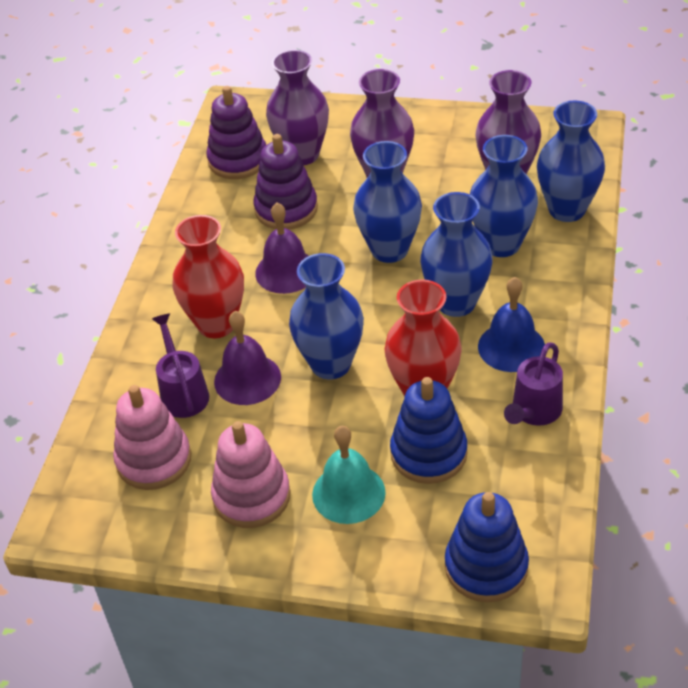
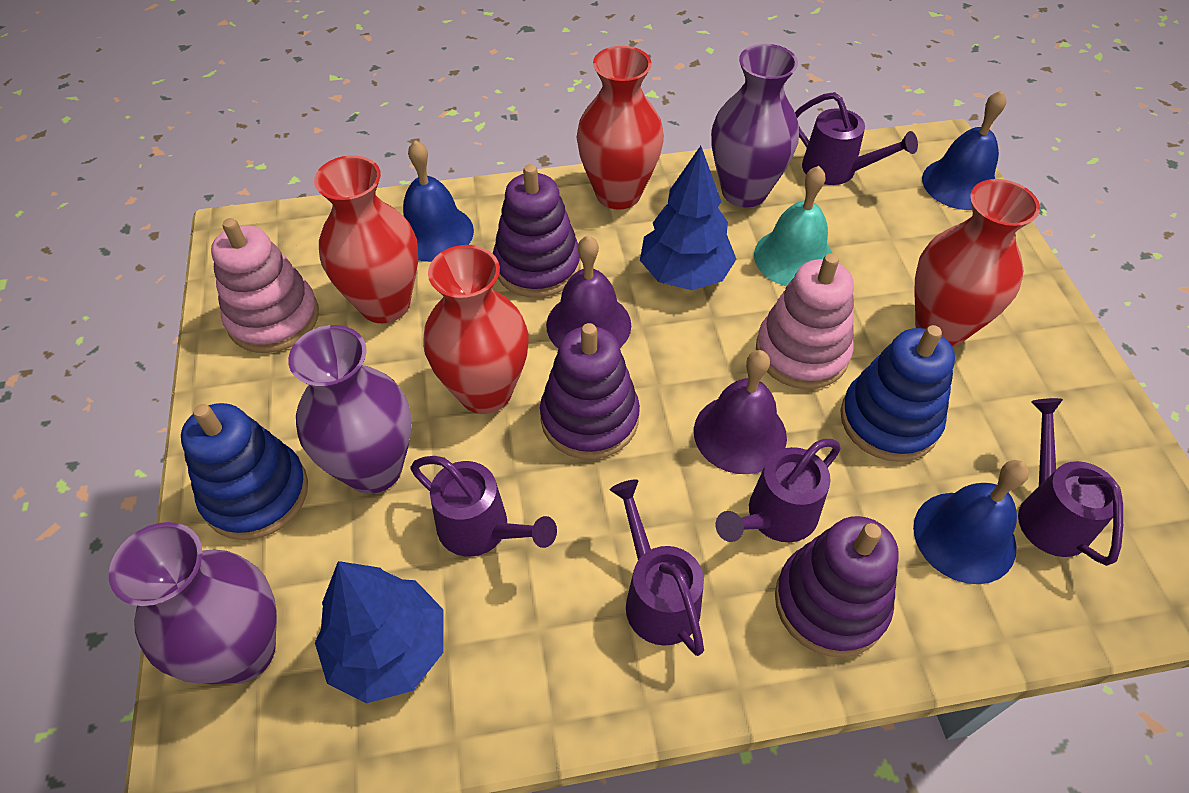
blue bell: [478,277,545,372] = 1 -> [403,140,474,262] [913,460,1029,584] [922,90,1006,210] = 3
blue tree: none = 0 -> [315,561,443,704] [640,146,736,290] = 2
blue vase: [289,253,364,379] [353,141,422,263] [420,192,493,317] [470,135,538,257] [537,101,605,222] = 5 -> none = 0
purple stacking toy: [206,86,266,179] [253,134,318,230] = 2 -> [493,164,581,298] [540,323,640,459] [775,516,899,657] = 3
purple watering can: [152,313,209,418] [504,342,563,426] = 2 -> [410,456,557,557] [610,479,704,656] [716,439,841,542] [795,92,918,185] [1018,398,1123,566] = 5
red vase: [173,215,244,338] [385,279,462,397] = 2 -> [314,155,418,323] [423,245,529,414] [577,46,664,210] [914,179,1040,347] = 4

